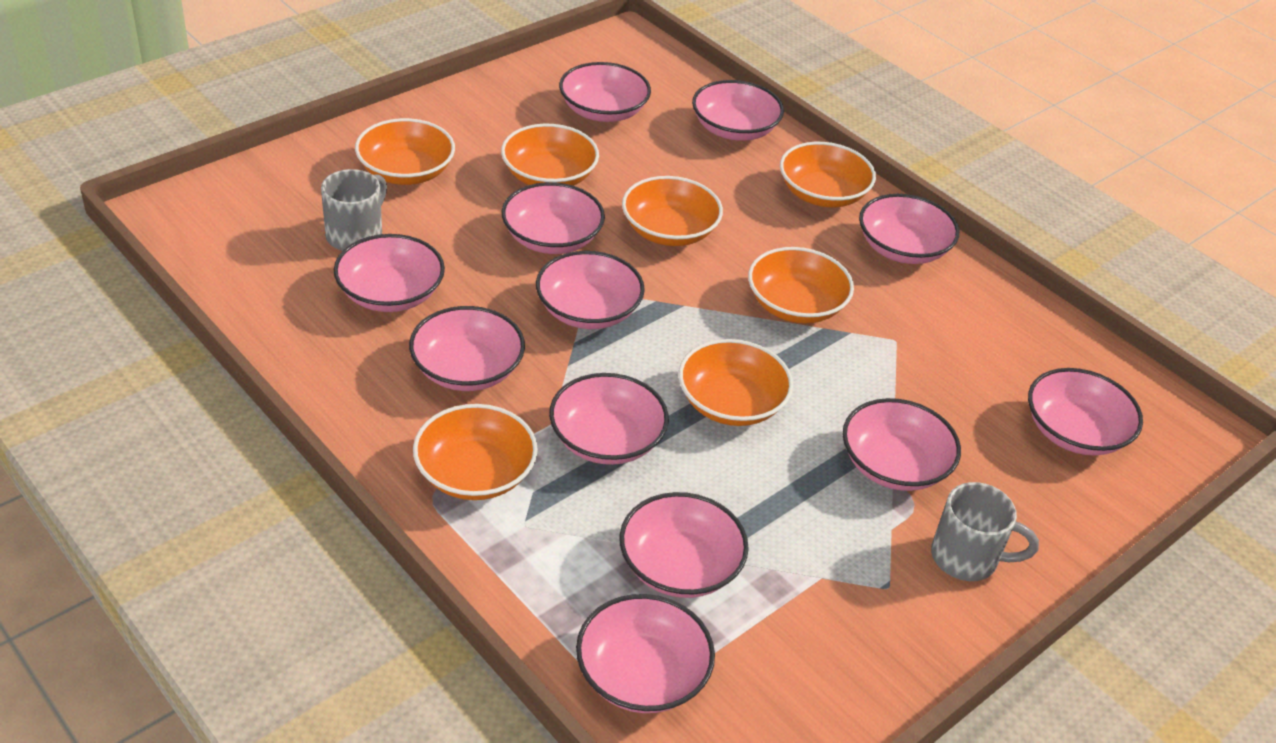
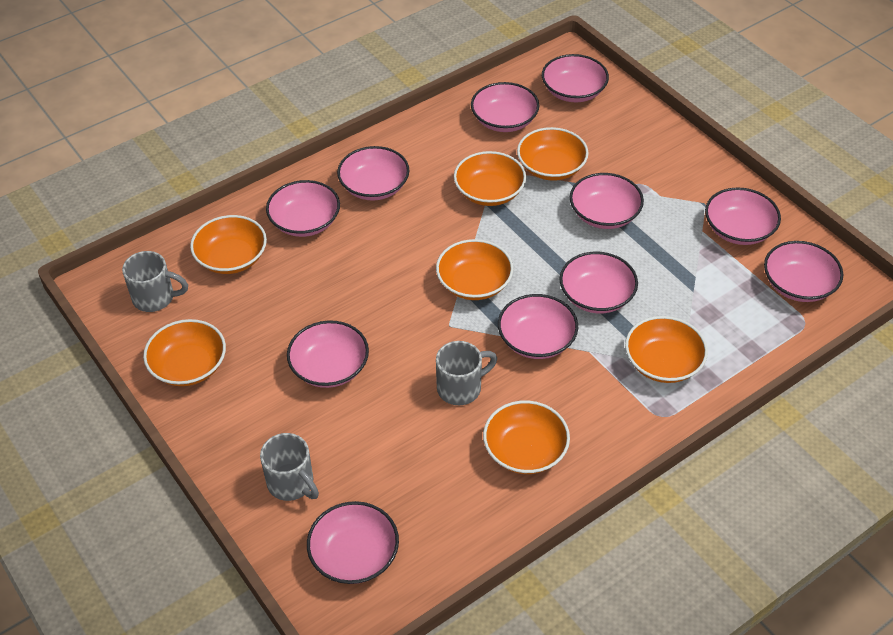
grey mug: [321,169,387,251] [931,482,1039,581] = 2 -> [122,251,188,312] [260,433,319,501] [436,341,497,405] = 3
pink bowl: [334,234,445,312] [409,306,525,391] [502,182,605,254] [536,251,645,329] [549,373,669,465] [559,62,651,122] [576,594,715,713] [619,492,749,598] [692,80,784,141] [843,398,961,491] [859,194,959,264] [1028,368,1143,456] = 12 -> [266,180,340,237] [287,320,369,388] [307,501,399,584] [337,146,410,201] [471,82,540,132] [498,294,578,359] [542,54,609,102] [559,252,638,313] [570,173,644,229] [705,188,781,245] [764,241,843,302] = 11

